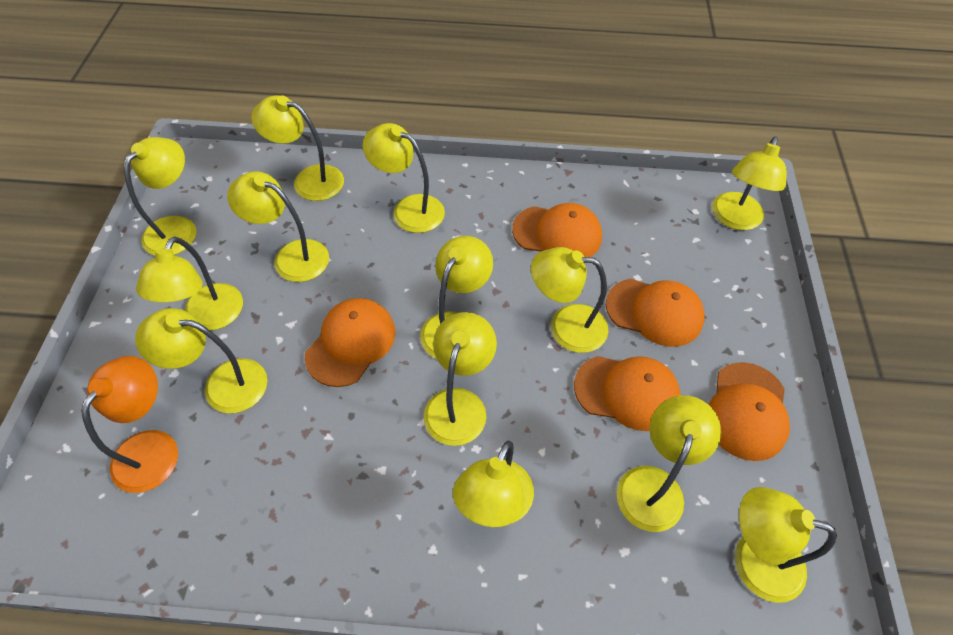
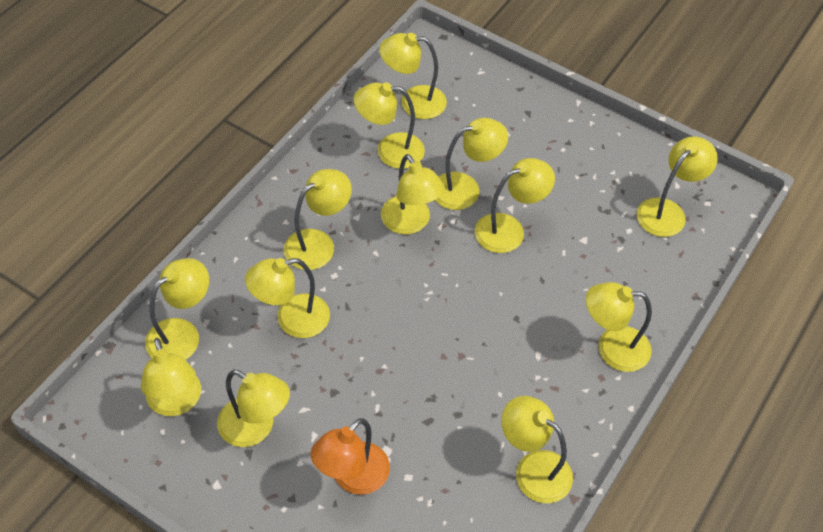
orange cap: [305,298,396,387] [512,203,602,257] [574,356,680,431] [606,279,705,347] [708,362,790,461] = 5 -> none = 0

